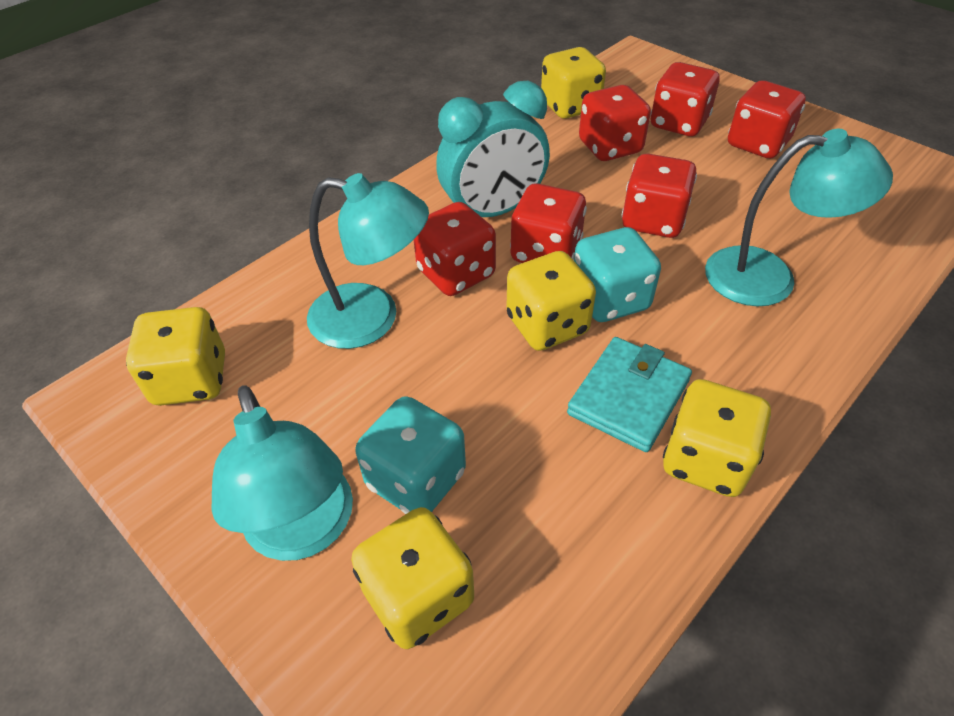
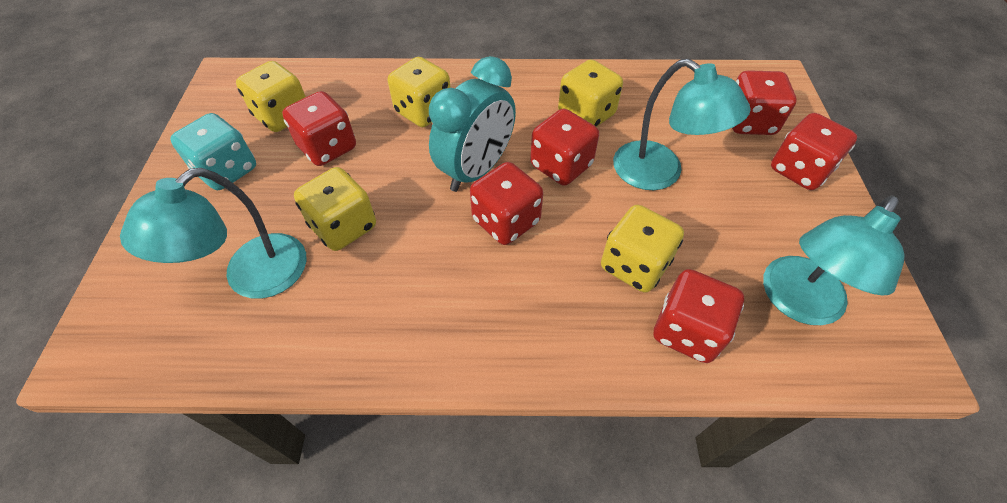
turquoise dice: [355,396,466,514] [574,227,661,322] = 2 -> [170,113,256,190] = 1
turquoise wallet: [567,337,692,452] = 1 -> none = 0

